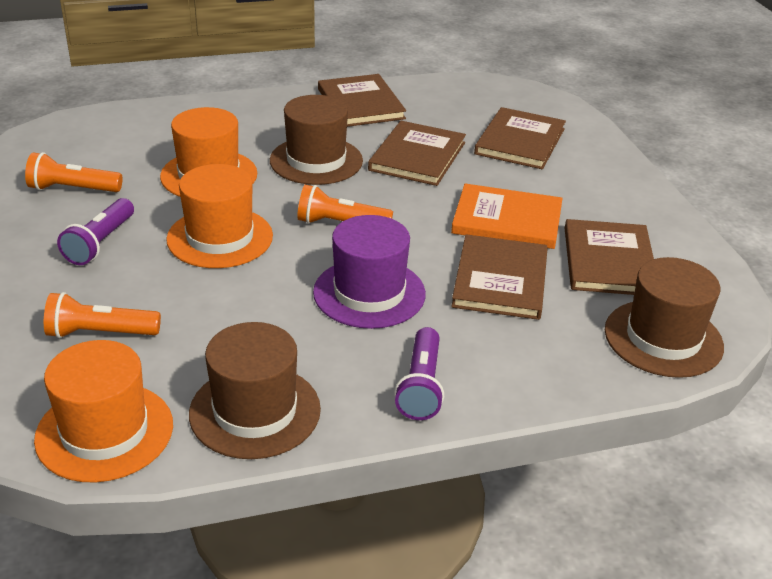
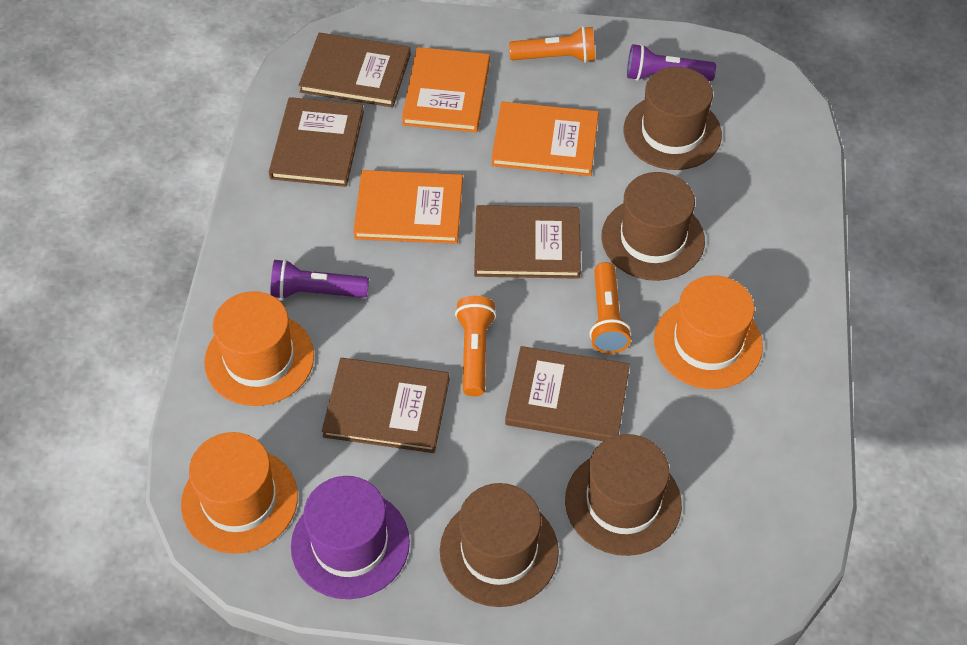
brown hat: [189,322,321,459] [270,95,363,185] [605,257,724,378] = 3 -> [440,483,559,607] [565,434,682,556] [601,172,705,281] [624,67,722,170] = 4
orange book: [451,184,563,249] = 1 -> [353,170,463,244] [402,47,490,133] [491,102,599,176] = 3

